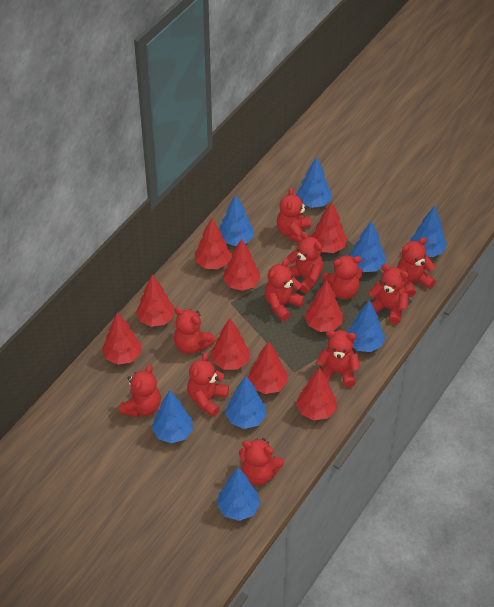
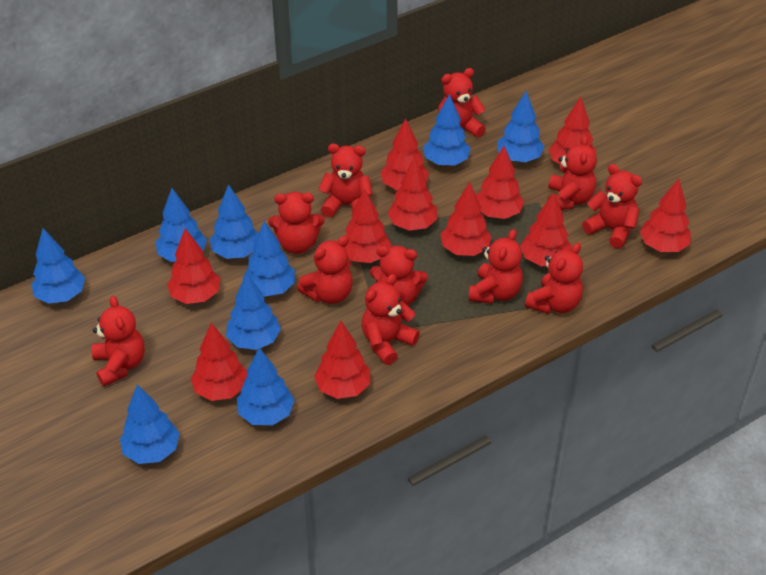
blue tree: [152,390,193,443] [217,467,260,521] [219,194,254,246] [225,376,266,429] [296,157,332,208] [346,300,385,352] [349,221,385,272] [410,206,447,257] = 8 -> [31,228,85,304] [120,385,180,464] [155,188,207,262] [209,184,259,259] [226,273,281,350] [237,348,295,425] [243,221,295,297] [423,94,471,166] [497,91,545,162] = 9
red tree: [102,312,141,365] [136,275,174,327] [195,218,232,269] [211,318,250,370] [223,239,261,291] [248,341,288,394] [296,367,337,420] [304,280,343,332] [311,202,347,253] = 9 -> [167,228,220,304] [191,323,247,401] [314,321,370,399] [345,188,392,263] [380,118,429,190] [387,157,437,231] [441,182,492,256] [476,146,524,219] [520,192,571,266] [549,97,596,164] [640,178,691,252] = 11

